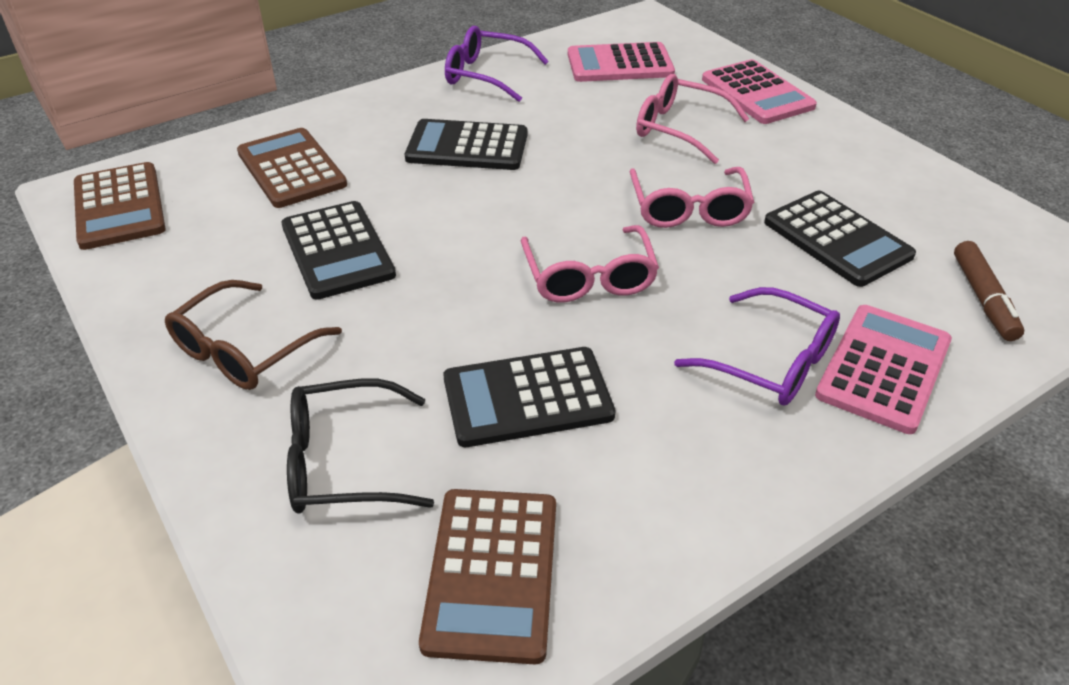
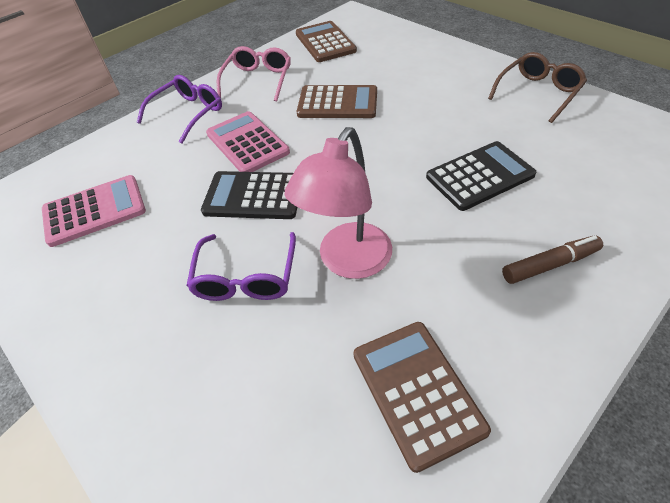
black calculator: [281,201,396,300] [405,119,528,170] [443,347,615,447] [764,191,916,287] = 4 -> [201,171,297,219] [426,141,536,211] = 2
black glasses: [287,379,434,514] = 1 -> none = 0
pink calculator: [568,42,675,82] [702,59,817,124] [815,305,952,434] = 3 -> [42,175,146,247] [206,111,290,172] = 2
pink glasses: [520,225,659,302] [629,167,754,228] [636,74,749,164] = 3 -> [217,46,291,102] = 1
pink lamp: none = 0 -> [285,127,392,279] = 1

